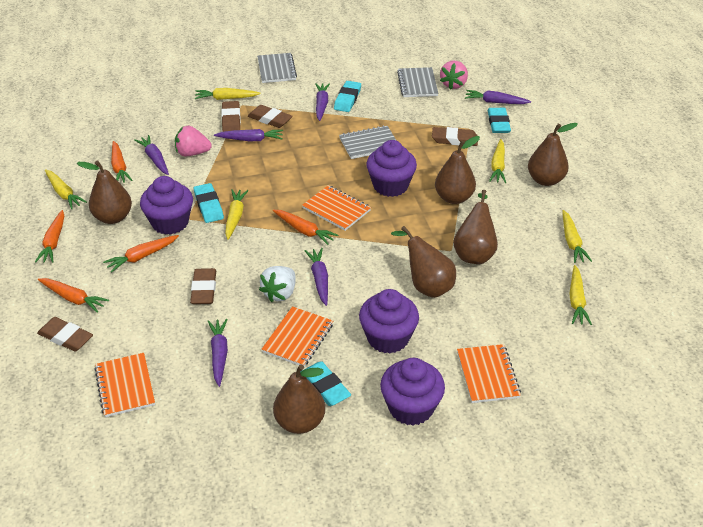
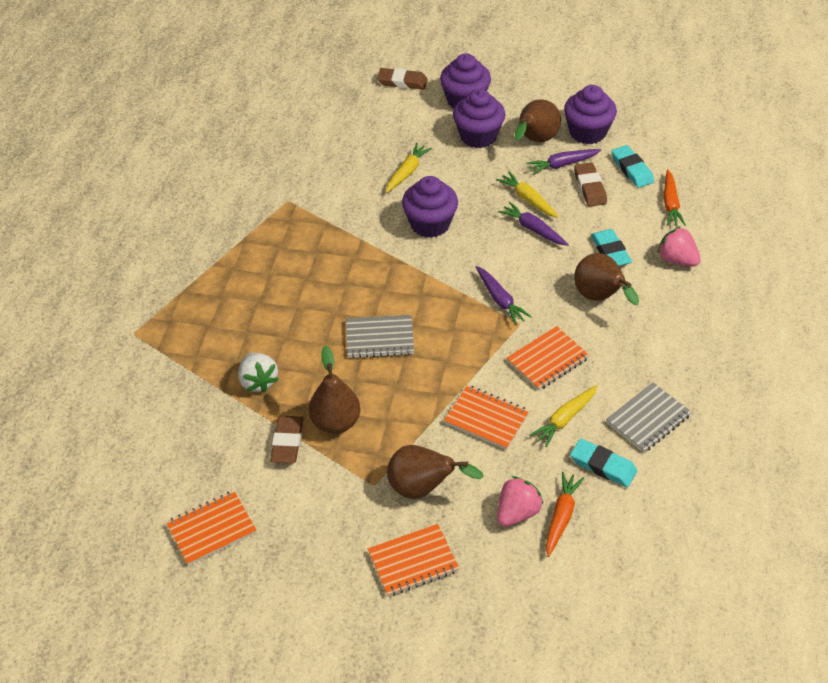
brown eraser: [37,317,93,352] [190,268,216,304] [221,101,241,132] [248,105,293,128] [432,127,478,146] = 5 -> [270,416,303,463] [377,68,428,90] [574,162,607,207] = 3
brown pear: [77,160,132,224] [273,364,325,434] [391,226,456,298] [435,136,480,204] [453,190,498,264] [528,123,578,186] = 6 -> [309,345,360,434] [387,445,484,499] [515,99,561,142] [574,253,639,305] = 4
grey notebook: [257,53,297,83] [339,125,397,159] [397,67,438,97] = 3 -> [346,315,414,358] [606,382,691,453] = 2
orange carrot: [35,210,64,263] [38,278,109,313] [103,235,179,273] [111,141,133,183] [273,210,338,245] = 5 -> [546,472,584,557] [663,169,686,226] = 2
purple carrot: [134,135,169,175] [208,319,228,387] [214,129,283,141] [305,248,328,306] [315,83,330,121] [465,90,531,104] = 6 -> [476,266,532,325] [498,202,569,246] [526,149,601,175] = 3
turquoise eraser: [194,183,224,223] [301,361,351,406] [334,81,361,112] [488,108,511,133] = 4 -> [570,439,637,487] [591,229,632,266] [611,145,654,188] = 3
yellow carrot: [45,169,87,209] [195,88,261,100] [225,189,248,240] [489,139,506,183] [562,210,592,263] [569,265,592,325] = 6 -> [386,143,432,193] [496,171,559,218] [530,385,597,447] = 3

